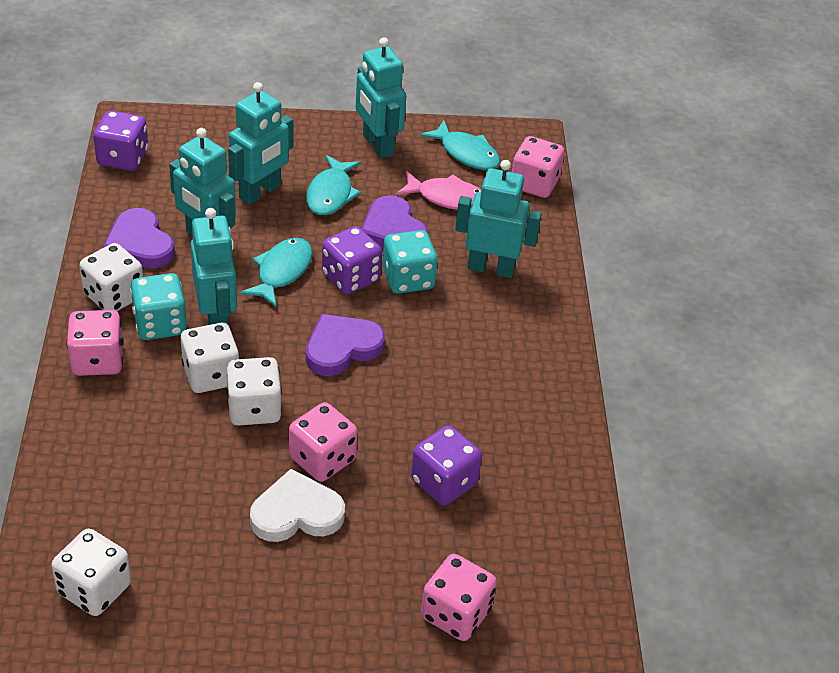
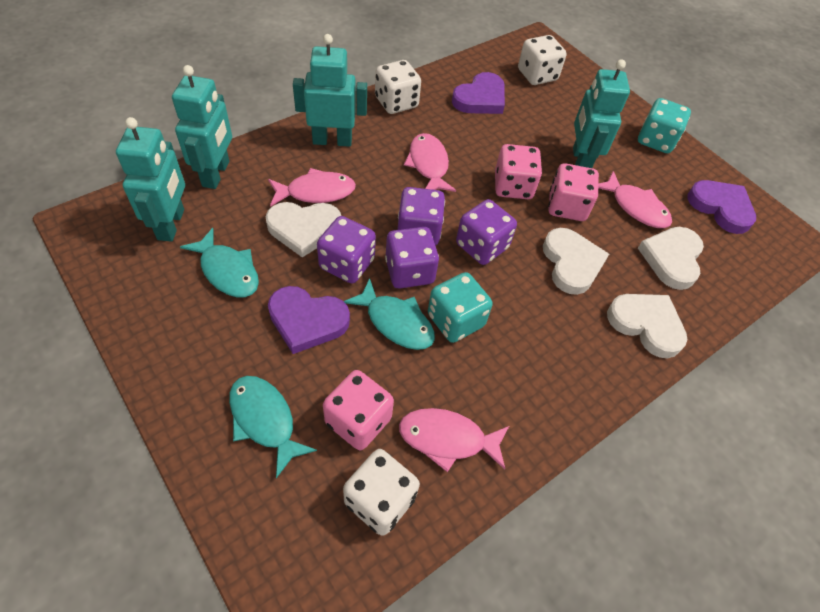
pink dice: [66,310,124,376] [289,402,358,482] [421,554,497,641] [512,136,564,198] = 4 -> [323,370,394,450] [495,144,542,199] [548,163,599,221] = 3
pink fish: [396,171,481,210] = 1 -> [268,168,356,207] [399,408,509,472] [404,133,456,192] [598,171,672,228] = 4
purple dice: [93,111,148,171] [322,226,382,294] [411,425,482,505] = 3 -> [317,216,376,284] [385,227,439,289] [397,187,445,246] [456,199,517,265] = 4
turquoise robot: [169,128,236,236] [191,208,237,325] [228,82,293,205] [356,37,406,158] [455,160,542,278] = 5 -> [116,117,185,242] [172,65,232,189] [293,34,367,147] [573,59,630,168] = 4
white dice: [51,528,131,616] [79,243,143,311] [181,323,240,393] [226,357,282,426] = 4 -> [343,449,420,536] [375,60,421,114] [518,35,567,85] = 3
white heart: [250,469,345,542] = 1 -> [265,202,341,257] [543,228,609,295] [607,294,687,358] [638,227,704,290] = 4

